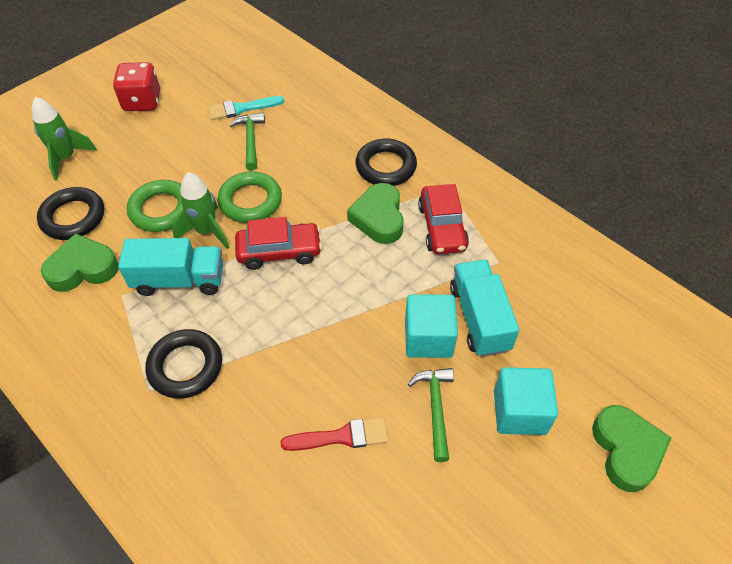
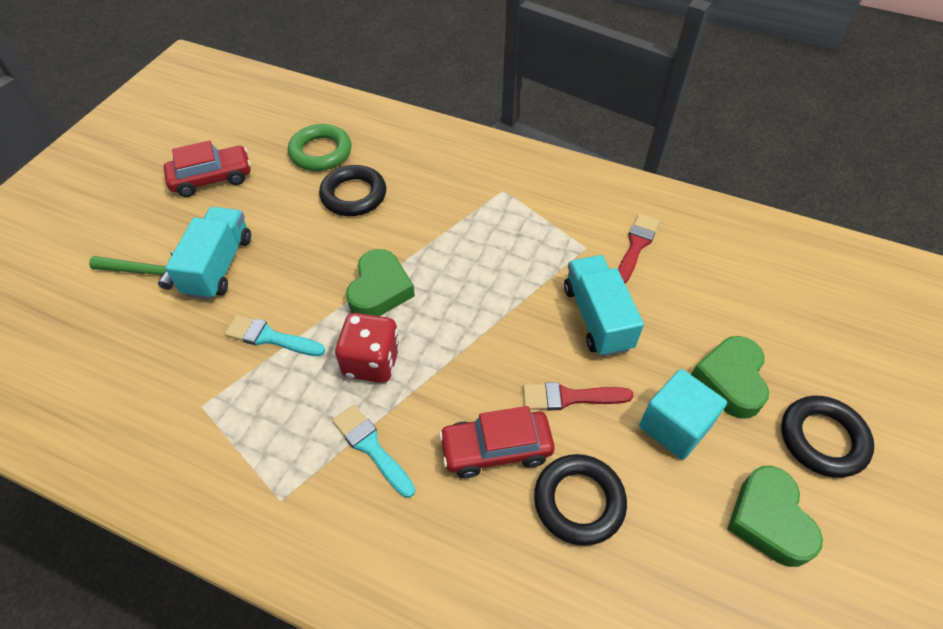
green hammer: [229,113,265,171] [408,368,454,462] = 2 -> [89,251,174,290] = 1
green ring: [127,180,183,232] [217,171,282,223] = 2 -> [288,124,352,171] = 1
green rocket: [32,97,97,180] [172,172,230,249] = 2 -> none = 0
red brush: [280,417,388,451] = 1 -> [523,382,634,410] [618,214,660,283] = 2
turquoise brush: [208,96,284,120] = 1 -> [224,315,325,356] [332,405,415,498] = 2
turquoise cube: [405,294,458,358] [494,367,558,435] = 2 -> [639,369,727,460] = 1

